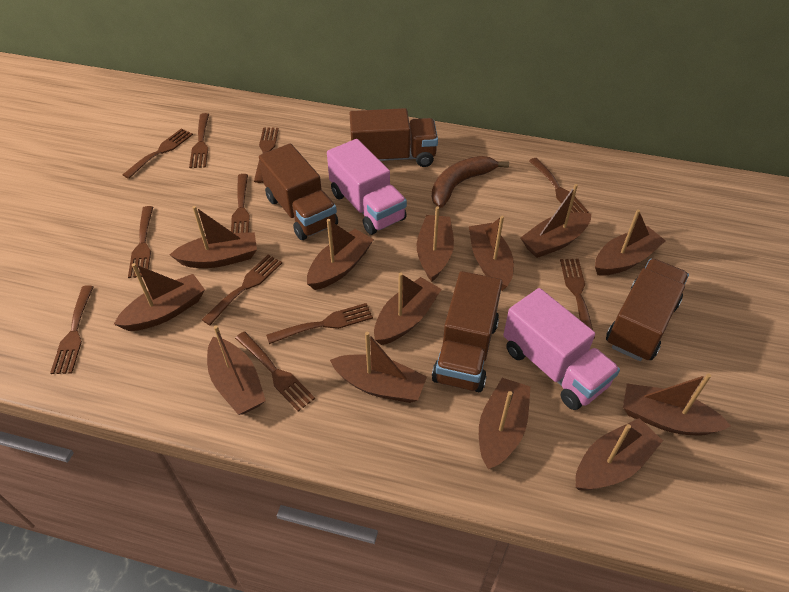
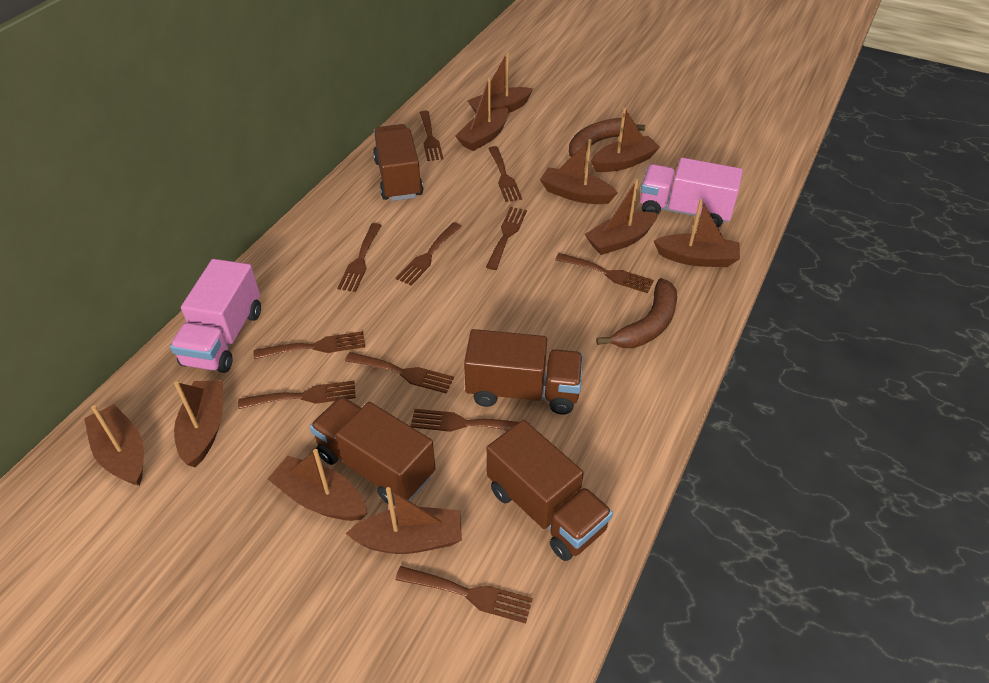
brown banana: [432,156,509,208] = 1 -> [569,118,645,157] [596,278,677,348] = 2
brown boat: [114,263,205,331] [170,206,257,268] [207,325,266,415] [307,219,374,290] [330,332,427,403] [374,273,442,345] [417,207,454,282] [469,216,514,291] [479,378,531,469] [521,184,591,258] [575,418,663,490] [595,209,666,276] [623,373,731,435] = 13 -> [84,404,144,486] [174,380,223,467] [268,449,368,521] [345,487,462,554] [455,77,509,151] [467,52,533,113] [540,139,618,204] [585,179,658,255] [591,108,660,172] [654,199,740,267] = 10

